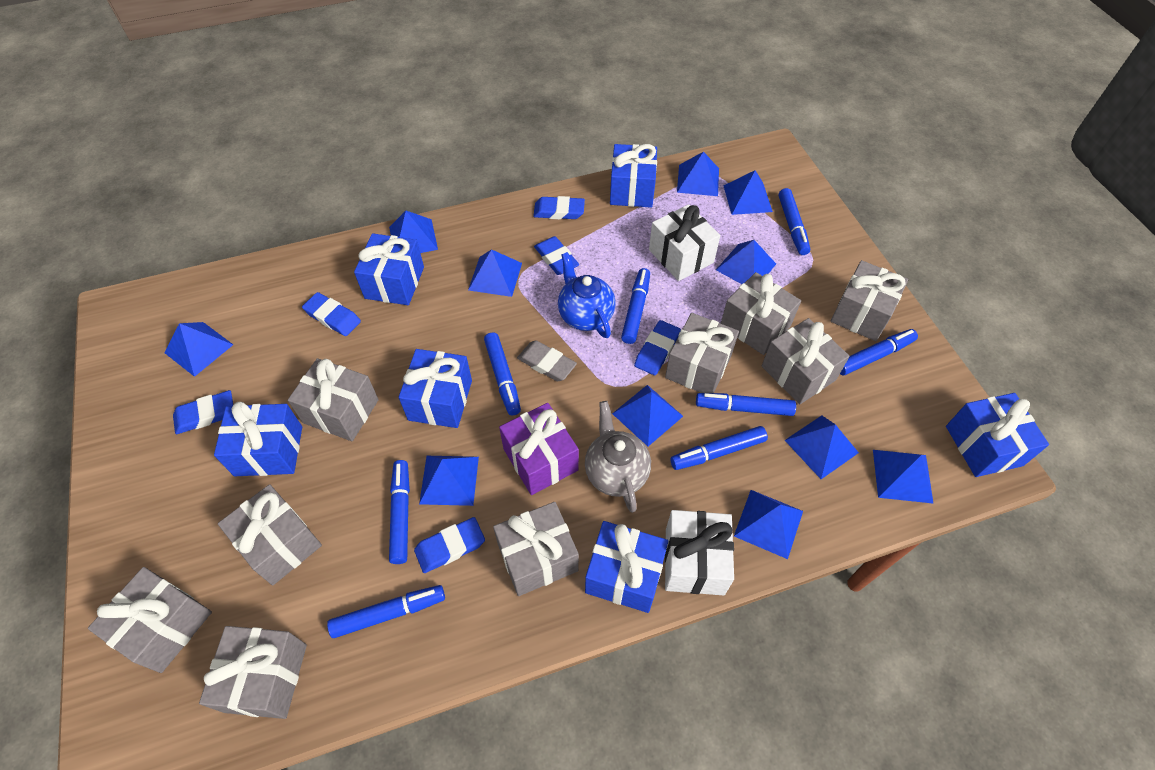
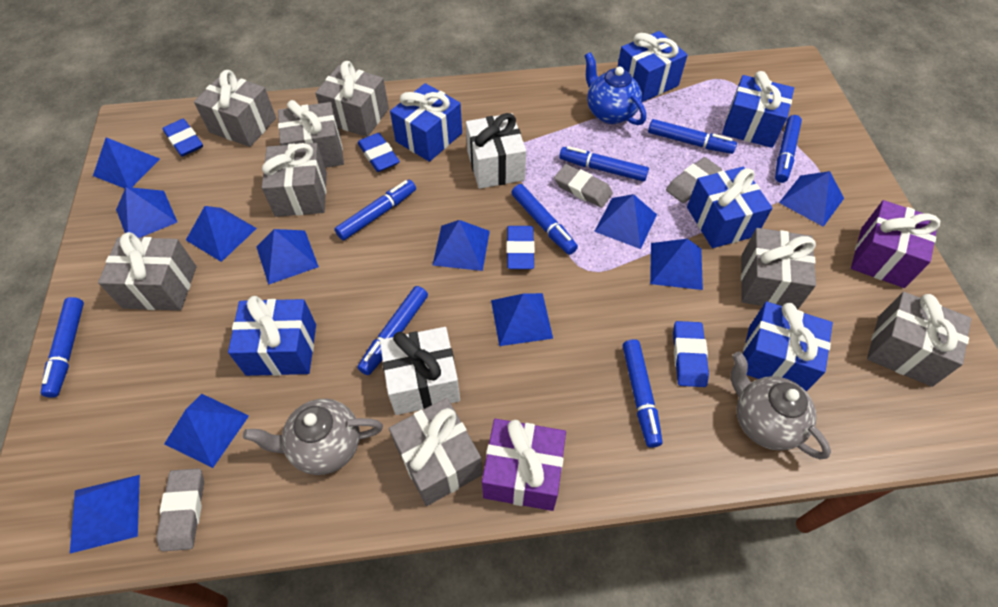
blue eraser: [173,390,233,434] [302,292,361,336] [414,517,485,573] [533,196,585,219] [534,236,579,275] [634,320,681,375] = 6 -> [162,119,203,156] [358,133,400,172] [507,226,535,269] [673,321,709,387] = 4
grey eraser: [517,340,577,381] = 1 -> [156,468,204,551] [554,164,613,208] [666,157,722,203] = 3
grey gift: [88,567,212,673] [199,626,307,719] [218,484,322,585] [288,358,379,441] [493,502,579,596] [665,313,739,393] [720,272,801,355] [762,318,850,404] [830,260,908,341] = 9 -> [98,232,196,310] [194,70,276,147] [262,143,327,217] [278,100,344,168] [315,61,389,137] [389,398,482,506] [741,228,816,310] [867,292,971,387] = 8
grey teapot: [585,401,651,513] = 1 -> [243,399,383,475] [731,352,831,459] = 2
purple gift: [499,403,579,495] = 1 -> [482,419,566,511] [851,200,940,288] = 2

